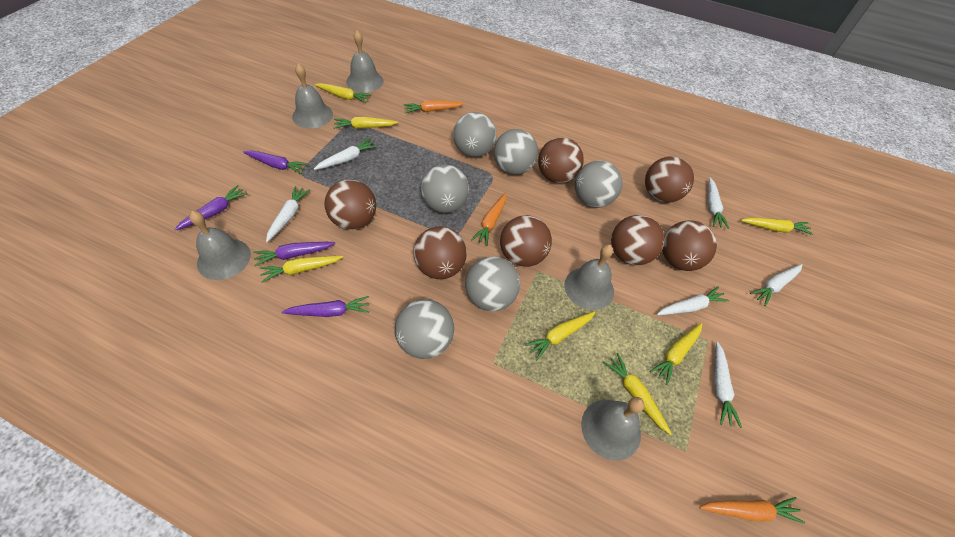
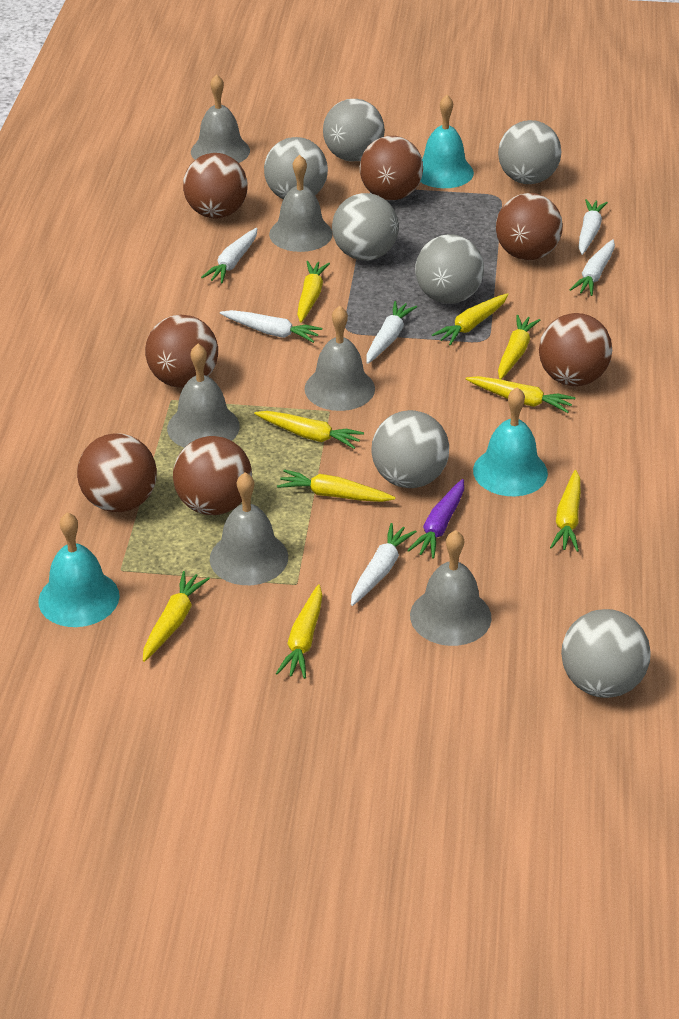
grey ball: [395,299,454,359] [421,164,469,213] [453,112,496,157] [465,256,520,311] [494,129,538,175] [575,160,623,208] = 6 -> [264,137,328,199] [323,99,385,162] [332,193,399,260] [372,410,449,488] [415,234,484,304] [498,120,562,184] [561,609,651,698] = 7
grey bell: [189,211,251,280] [292,63,333,128] [346,30,383,93] [564,244,614,310] [581,397,644,461] = 5 -> [167,344,240,448] [191,74,250,163] [210,473,288,585] [269,155,333,252] [304,306,375,411] [410,530,492,646] = 6
orange carrot: [404,100,464,113] [471,193,506,246] [699,497,805,524] = 3 -> none = 0
purple carrot: [174,185,248,231] [243,151,308,174] [253,242,335,266] [282,296,369,317] = 4 -> [407,479,464,559] = 1
turquoise bell: none = 0 -> [38,512,120,627] [420,95,474,188] [473,387,548,496] = 3
yellow carrot: [260,256,343,282] [315,83,372,103] [334,117,398,129] [525,311,596,360] [603,353,672,435] [650,323,702,385] [740,218,813,235] = 7 -> [143,571,210,662] [254,411,364,449] [276,584,323,679] [277,469,396,502] [297,261,330,322] [432,293,509,346] [466,376,575,413] [498,315,540,379] [550,470,581,552] = 9

